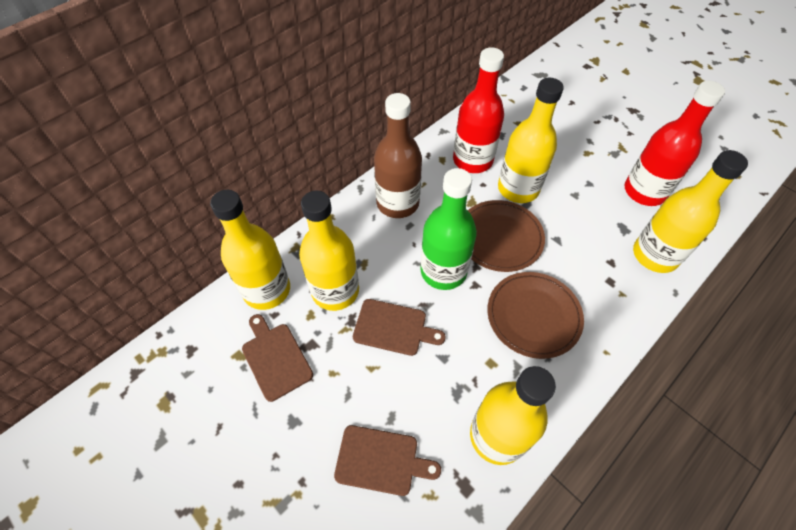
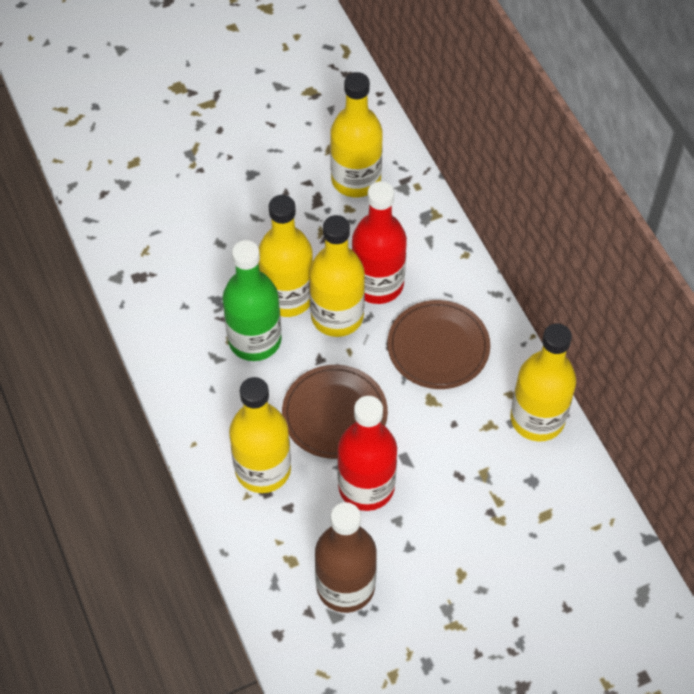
brown cutting board: [242,314,313,402] [334,425,441,496] [353,299,446,356] = 3 -> none = 0

